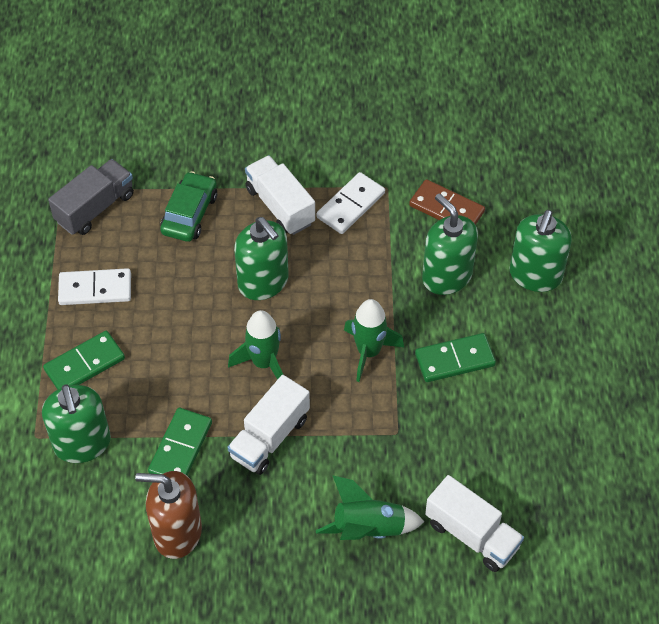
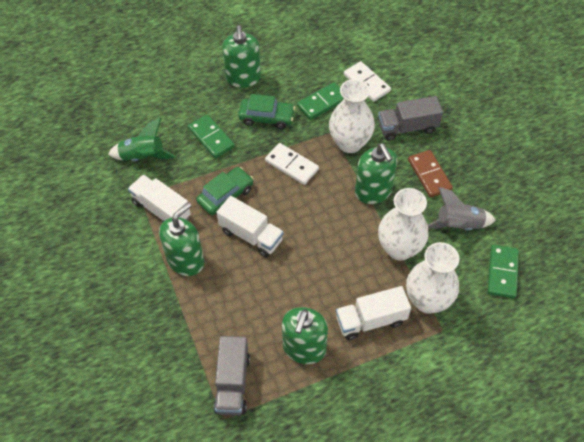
brown soap dispenser: [135,471,202,559] = 1 -> none = 0
green car: [160,171,217,242] = 1 -> [196,167,253,215] [239,94,295,129] = 2
green rocket: [228,310,283,380] [316,475,424,540] [344,299,404,382] = 3 -> [108,118,176,161] = 1
grey rocket: none = 0 -> [428,187,496,230] = 1
grey truck: [48,159,134,235] = 1 -> [214,336,250,416] [378,96,443,141] = 2
white vase: none = 0 -> [329,79,375,153] [378,188,429,260] [406,242,459,314] = 3

